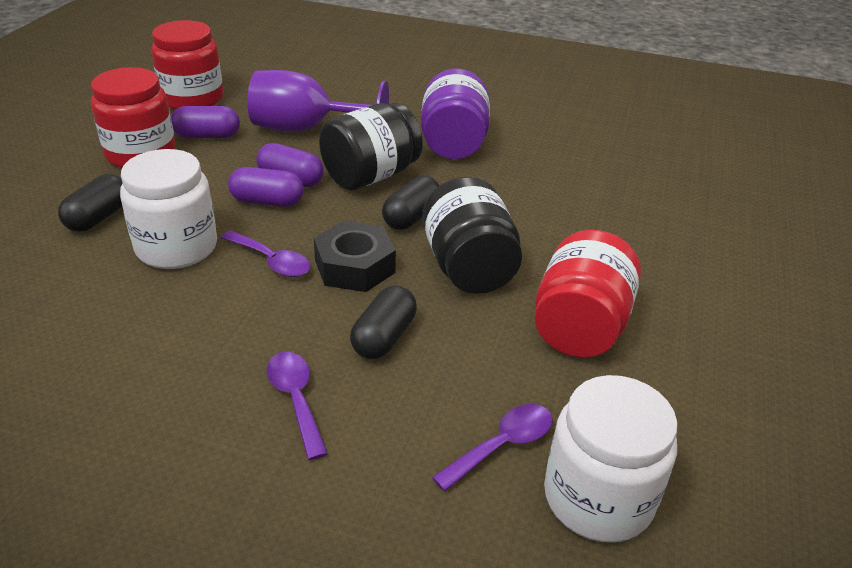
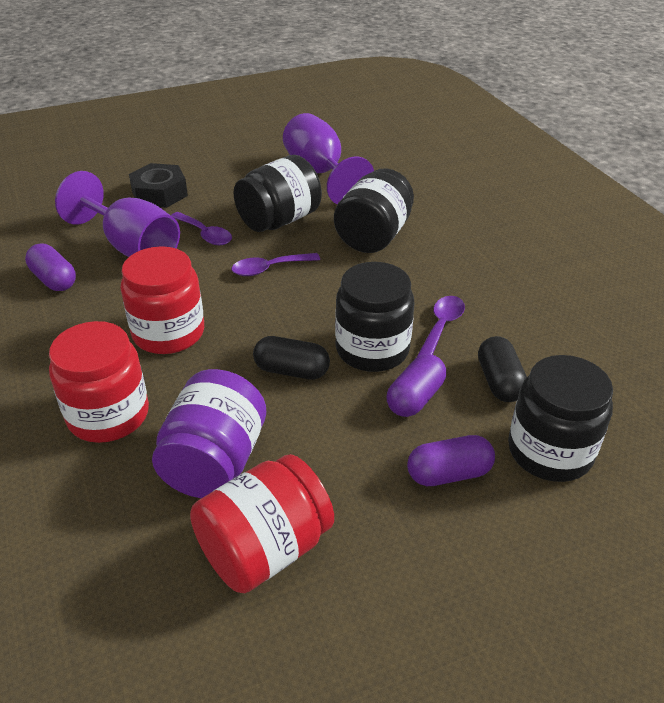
black capsule: [58,174,122,232] [350,285,417,359] [382,175,440,230] = 3 -> [253,336,330,380] [478,336,527,402] = 2
black jar: [319,103,423,190] [422,177,522,294] = 2 -> [233,155,322,232] [334,168,414,253] [335,262,414,372] [508,355,613,482] = 4
purple goblet: [247,70,389,132] = 1 -> [55,171,180,257] [283,113,374,205] = 2
white jar: [120,149,217,269] [544,375,678,543] = 2 -> none = 0

